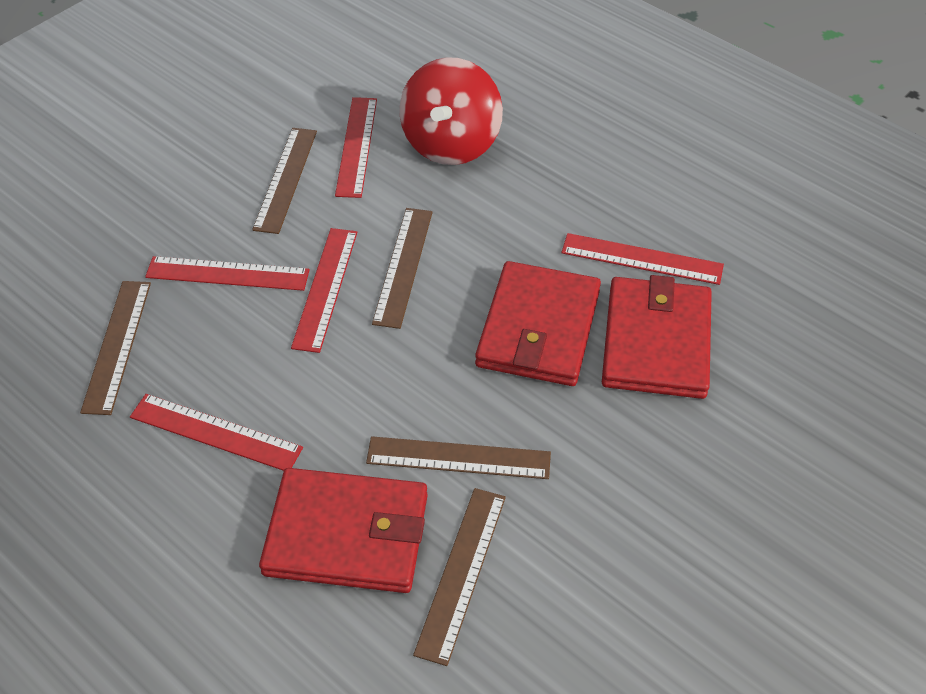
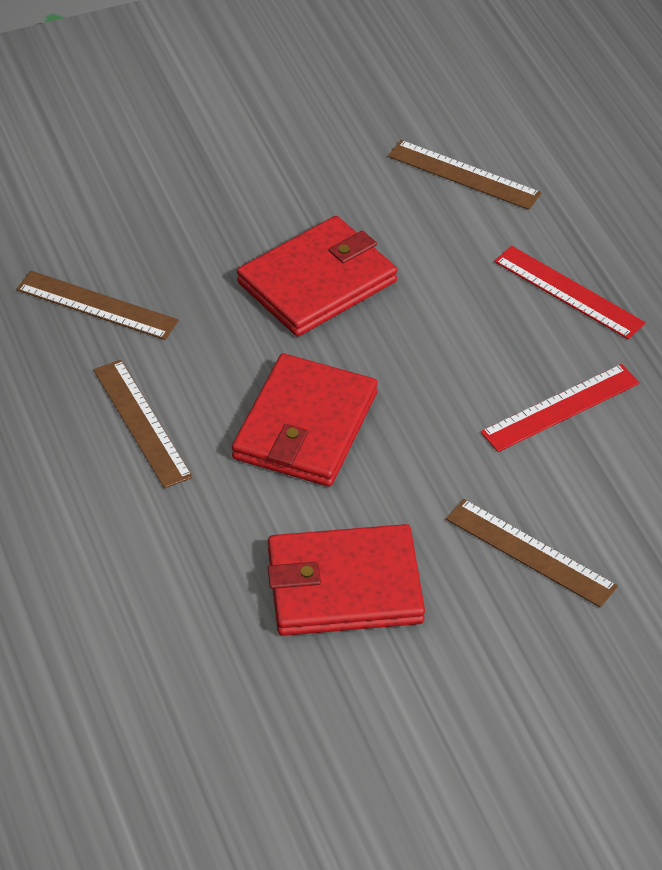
brown ruler: [80,281,151,415] [252,128,317,234] [366,436,551,479] [372,208,433,329] [413,488,506,666] = 5 -> [16,271,179,340] [93,360,193,488] [388,140,541,210] [446,499,618,608] = 4
red ruler: [130,394,303,471] [145,256,310,291] [291,228,357,353] [335,97,377,198] [561,233,724,285] = 5 -> [480,364,640,452] [494,246,646,339] = 2
red spinning top: [400,57,503,165] = 1 -> none = 0

